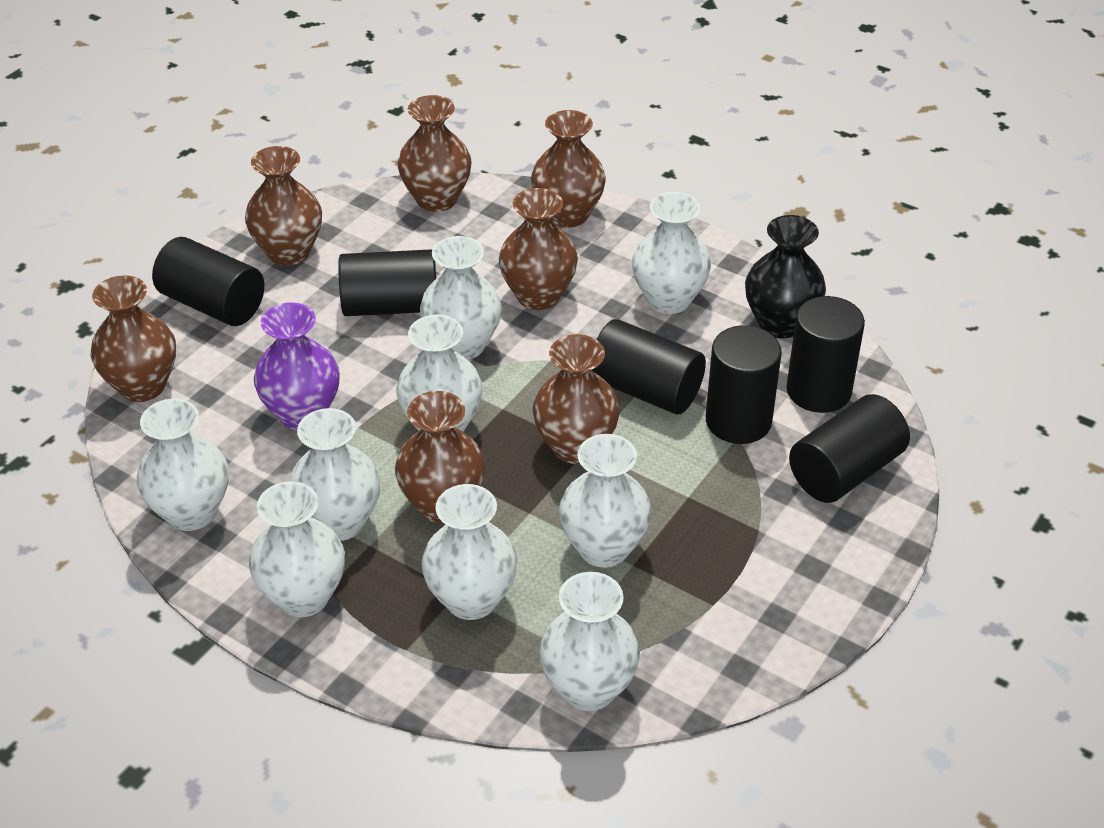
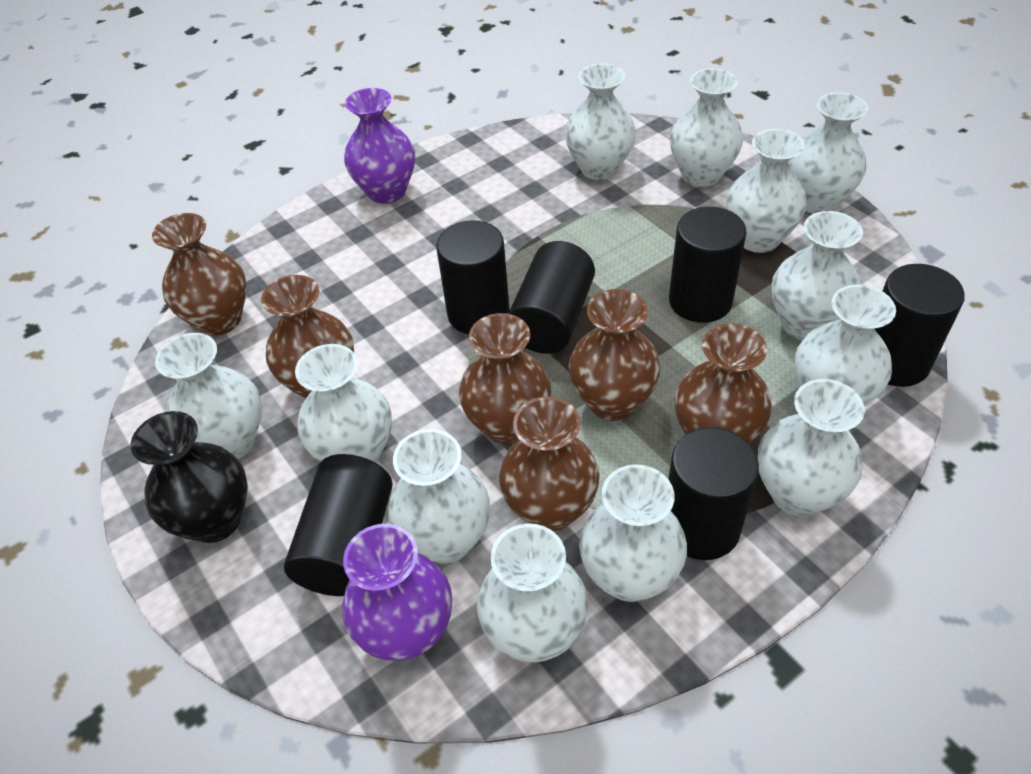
brown vase: [91,275,176,402] [245,146,322,266] [395,391,485,523] [398,95,472,212] [499,188,578,310] [531,110,606,228] [533,334,620,464] = 7 -> [152,213,246,336] [261,275,354,399] [459,313,551,445] [499,397,600,531] [569,289,661,421] [675,324,772,443] = 6
purple vase: [254,303,340,430] = 1 -> [342,524,452,661] [344,88,415,204] = 2
white vase: [137,399,229,531] [249,481,345,617] [290,408,380,541] [396,315,483,432] [420,236,502,360] [421,484,517,620] [539,572,640,711] [559,434,652,568] [632,192,711,314] = 9 -> [155,333,262,459] [295,344,392,463] [388,429,490,564] [477,523,588,662] [565,63,636,180] [579,464,687,602] [670,68,743,187] [726,129,806,253] [758,379,865,516] [771,211,863,340] [788,92,868,214] [795,284,896,406] = 12

